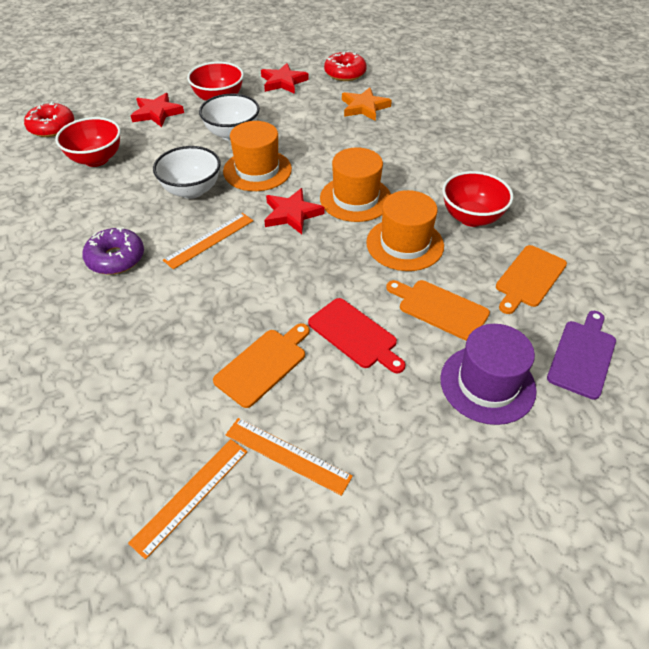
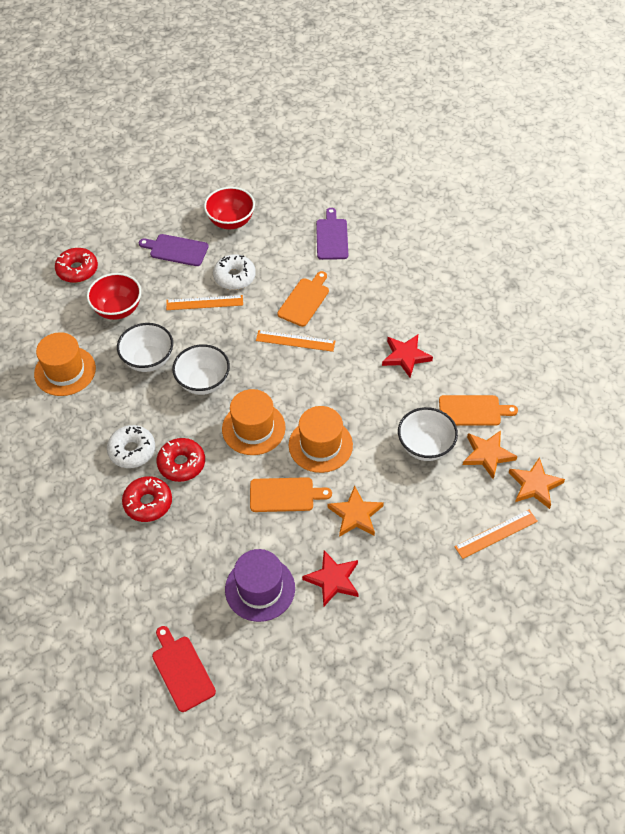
orange star: [342,87,392,121] = 1 -> [327,486,384,537] [463,431,517,479] [508,457,565,509] = 3
purple cutting board: [547,311,616,400] = 1 -> [139,234,209,266] [316,208,348,260] = 2
purple donut: [82,227,144,275] = 1 -> none = 0
red bowl: [55,117,121,167] [187,61,244,101] [442,171,513,227] = 3 -> [87,273,141,320] [204,187,255,230] = 2
red donut: [24,102,74,137] [324,51,367,81] = 2 -> [55,248,98,283] [122,476,172,522] [157,438,205,482] = 3
red star: [131,93,184,127] [261,63,309,94] [264,188,325,234] = 3 -> [302,550,359,607] [382,335,433,377] = 2
white bowl: [153,146,221,199] [199,94,260,141] = 2 -> [117,323,173,372] [172,344,230,395] [398,407,458,461] = 3
white donut: none = 0 -> [107,425,155,468] [213,254,256,290] = 2

